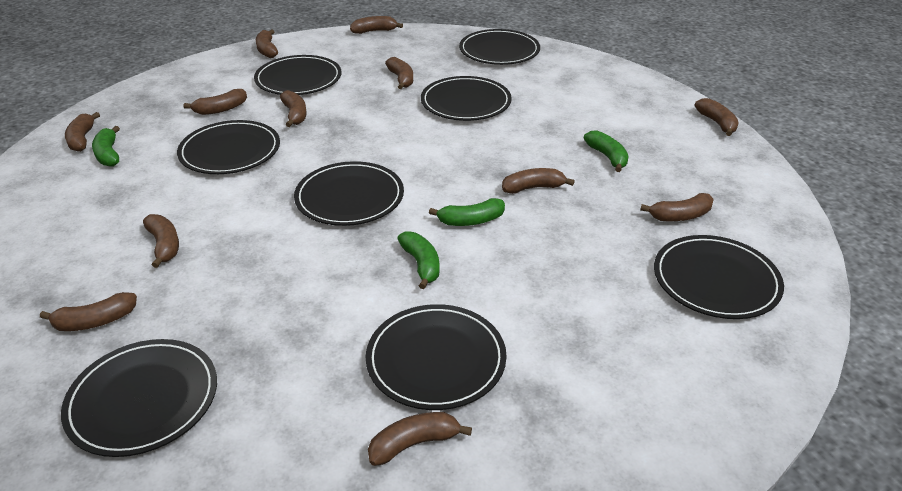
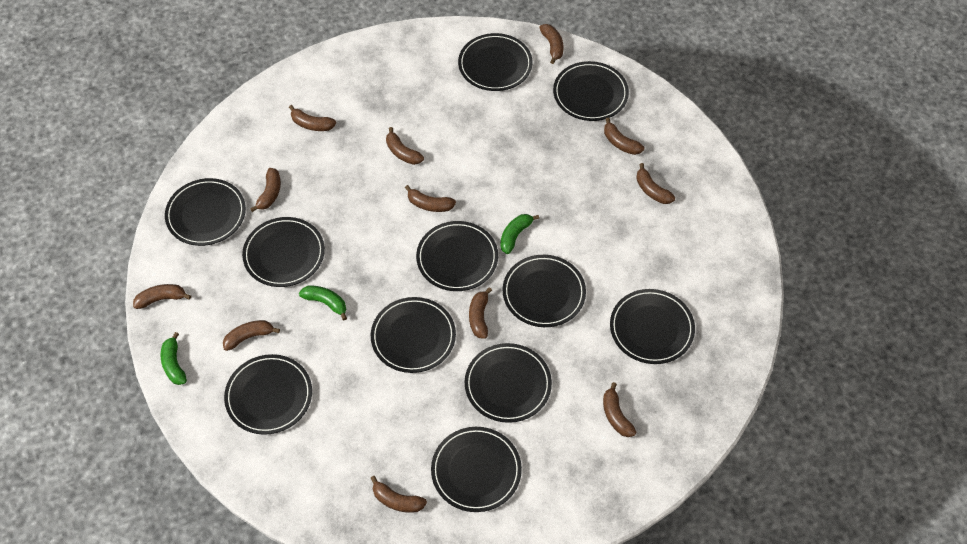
black plate: [61,339,217,457] [177,120,280,174] [254,55,342,95] [294,161,404,226] [365,304,506,410] [421,76,512,121] [459,29,540,65] [654,235,784,319] = 8 -> [165,178,246,246] [224,354,312,435] [242,217,325,287] [371,297,456,373] [416,221,498,291] [431,427,522,512] [458,33,532,91] [465,343,552,423] [503,255,586,327] [553,61,629,121] [610,289,695,364] = 11
green banana: [92,126,120,167] [397,232,440,289] [429,198,505,226] [584,130,629,172] = 4 -> [161,332,187,385] [299,286,347,320] [500,214,539,254] = 3

